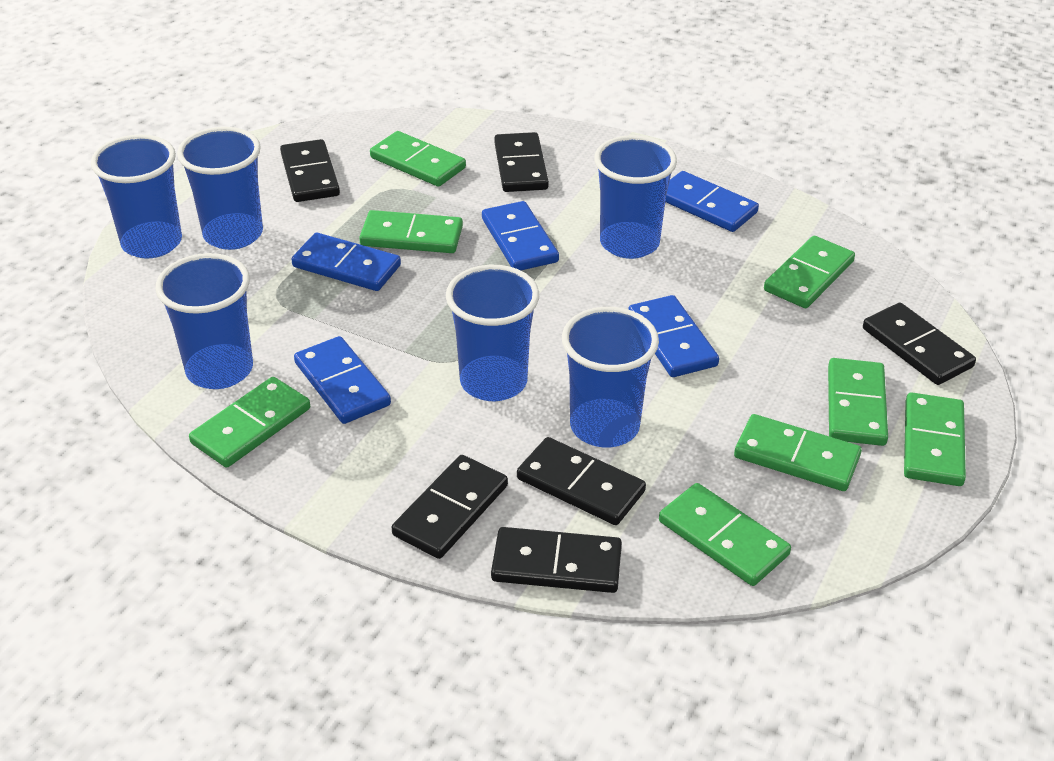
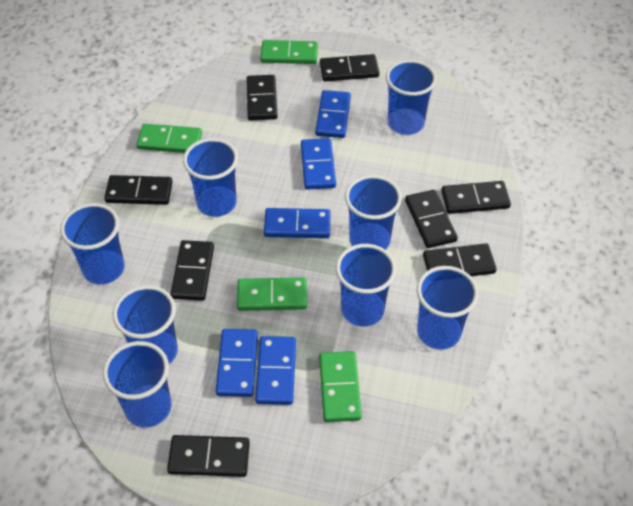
black domino: [280,139,340,202] [392,455,508,559] [491,527,622,593] [494,132,549,192] [517,437,646,525] [863,303,976,385] = 6 -> [104,175,173,205] [167,435,250,477] [170,240,214,301] [246,75,278,121] [320,54,379,81] [405,190,458,248] [423,243,497,276] [441,181,511,214] = 8
blue cup: [91,135,182,259] [155,253,253,389] [177,127,263,250] [446,265,539,401] [562,307,659,447] [594,135,677,259] = 6 -> [60,203,125,284] [103,341,172,428] [113,285,178,364] [183,138,238,217] [336,244,396,327] [345,175,402,250] [386,60,437,135] [417,266,479,350] = 8
green domino: [189,377,310,468] [359,210,463,253] [370,131,466,187] [659,483,791,586] [734,414,862,491] [764,236,855,308] [828,358,888,446] [904,392,966,486] = 8 -> [136,124,202,153] [237,277,307,311] [260,40,318,64] [319,351,362,422] = 4

